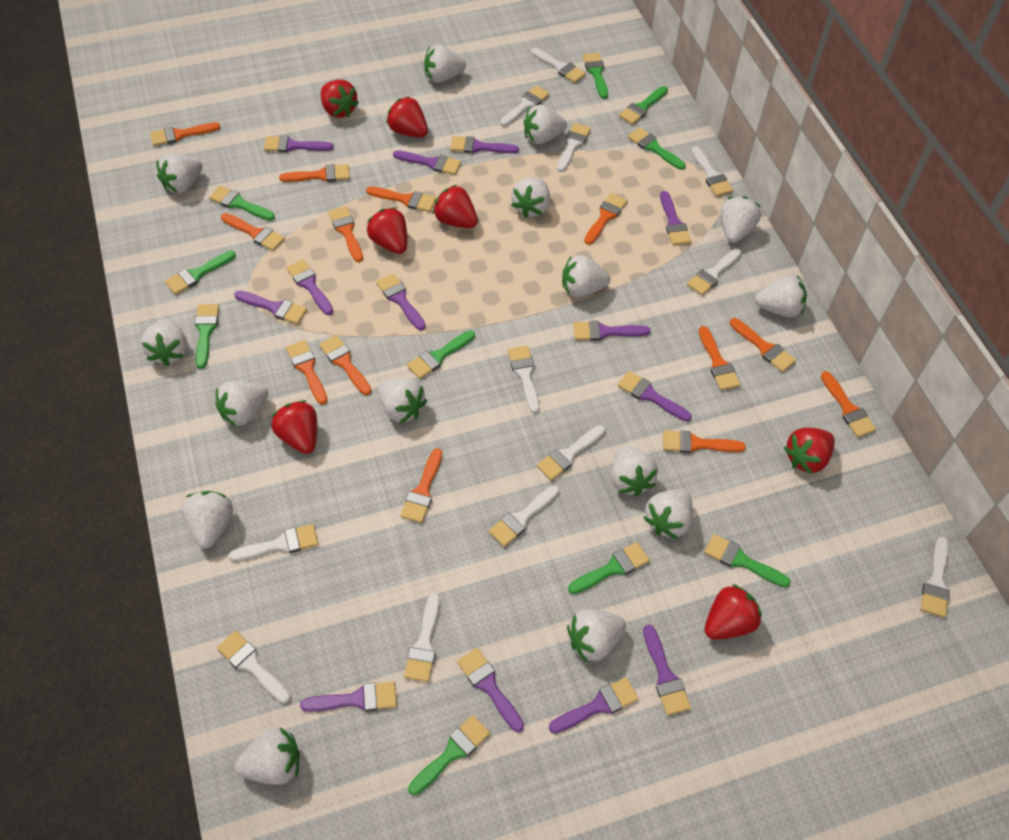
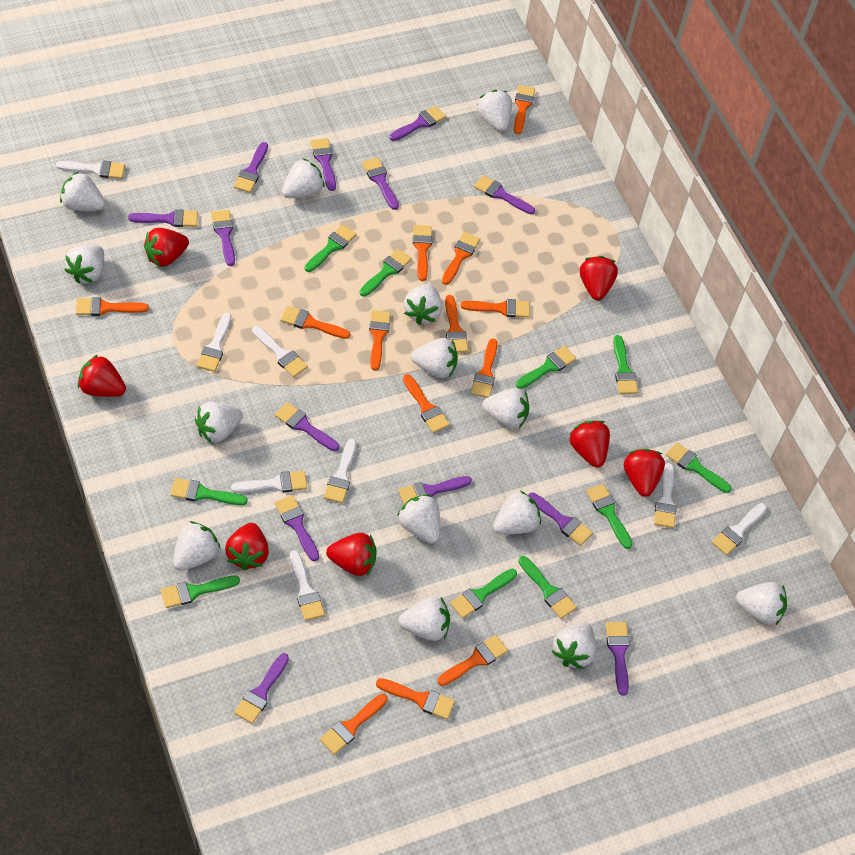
white brush: [217,631,291,704] [229,524,318,562] [404,593,440,682] [489,485,559,547] [500,85,550,126] [508,346,540,413] [531,48,586,83] [537,425,605,480] [557,123,591,172] [687,248,742,295] [691,146,733,196] [921,537,950,618] = 12 -> [56,160,125,179] [197,313,231,372] [231,471,308,493] [252,326,308,377] [290,550,325,621] [324,439,356,503] [654,463,677,528] [712,503,767,555] = 8
white strawberry: [141,319,187,366] [156,154,203,193] [182,491,233,549] [215,381,268,426] [235,727,300,785] [378,378,427,423] [424,44,466,83] [511,177,550,218] [524,105,567,144] [562,255,611,298] [567,609,626,663] [611,445,658,497] [643,489,693,539] [720,196,761,243] [755,275,807,318] = 15 -> [60,172,105,211] [65,245,104,284] [173,521,221,571] [195,402,243,443] [282,158,324,198] [397,494,440,543] [398,597,450,641] [404,284,442,325] [411,338,458,378] [477,90,512,132] [482,388,529,429] [493,491,541,534] [551,622,596,669] [736,582,787,625] = 14

